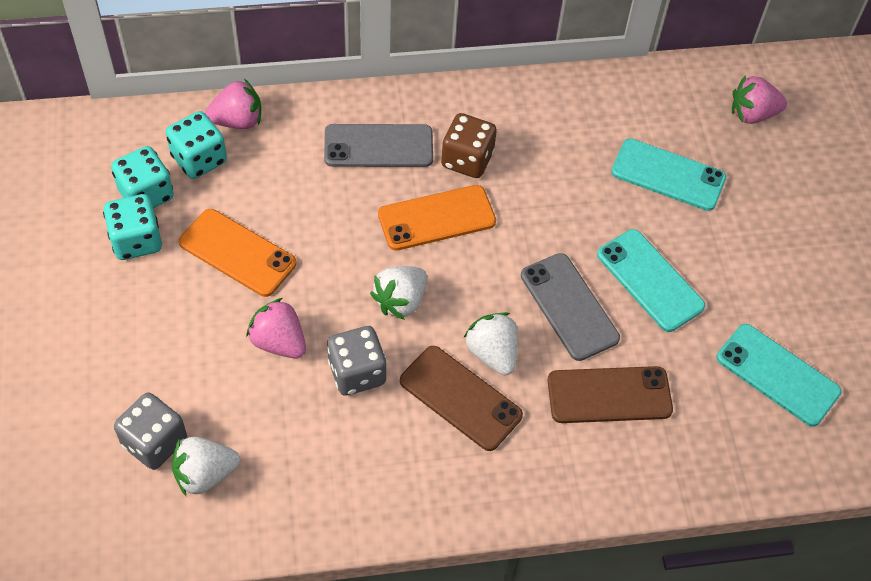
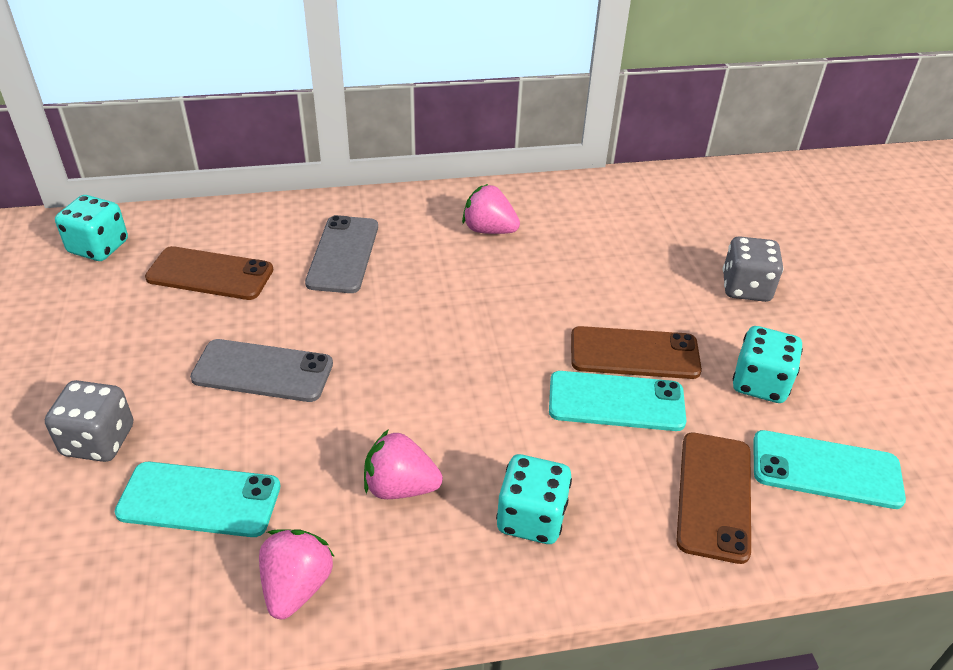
brown dice: [441,113,497,178] = 1 -> none = 0
brown phone: [400,346,523,451] [548,366,673,423] = 2 -> [145,246,273,300] [571,326,702,379] [676,432,751,564] = 3
orange phone: [179,209,297,297] [378,185,496,251] = 2 -> none = 0
white strawberry: [172,437,240,496] [370,266,427,320] [463,312,518,375] = 3 -> none = 0

